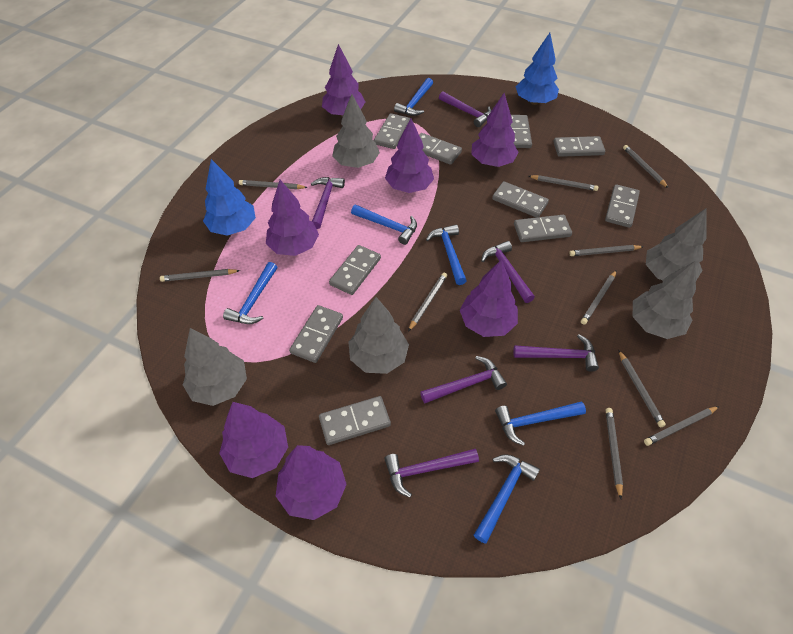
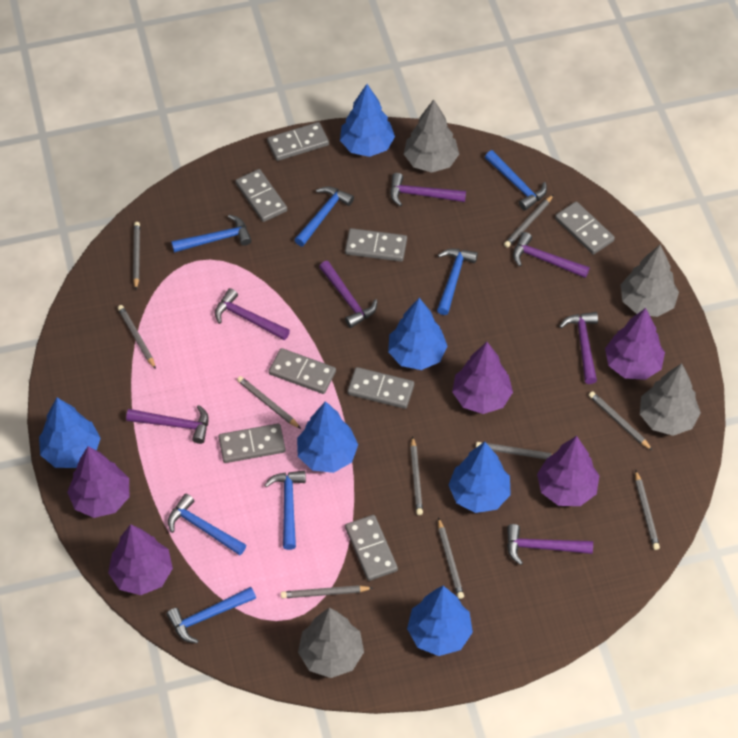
blue hammer: [223,262,277,324] [351,205,417,245] [394,78,433,116] [426,224,467,285] [474,454,540,544] [495,401,586,446] = 6 -> [166,587,256,643] [168,494,246,555] [171,215,252,253] [264,470,306,550] [294,186,354,246] [437,248,478,315] [485,150,547,211] = 7
blue tree: [203,159,256,236] [516,33,559,105] = 2 -> [39,398,100,468] [297,401,358,473] [340,84,395,157] [388,298,447,370] [407,586,473,656] [449,442,511,513] = 6
grey domino: [289,305,343,363] [319,396,391,445] [329,245,381,295] [374,113,410,149] [419,133,462,165] [492,181,549,217] [510,115,532,148] [514,215,572,242] [553,136,605,157] [605,184,640,228] = 10 -> [218,424,286,463] [235,169,287,222] [267,122,329,161] [269,348,336,394] [345,228,407,262] [345,515,398,581] [347,367,414,409] [555,201,615,254] = 8
grey tree: [183,328,247,406] [332,94,380,168] [348,297,409,374] [633,261,696,339] [646,208,707,280] = 5 -> [298,608,364,678] [404,99,459,173] [620,244,679,317] [640,363,701,436] = 4
purple hammer: [311,177,345,229] [384,449,479,498] [420,356,507,403] [439,91,492,127] [481,241,535,303] [513,334,599,372] = 6 -> [126,405,209,444] [215,288,290,340] [319,261,377,328] [390,173,466,207] [507,524,593,565] [513,232,590,278] [559,312,598,384] = 7
purple tree: [219,402,288,478] [266,180,319,256] [276,445,347,520] [322,44,365,117] [385,118,434,193] [460,260,518,337] [471,93,519,167] = 7 -> [67,446,129,518] [108,524,173,595] [452,342,513,414] [537,436,599,506] [605,308,665,380] = 5

